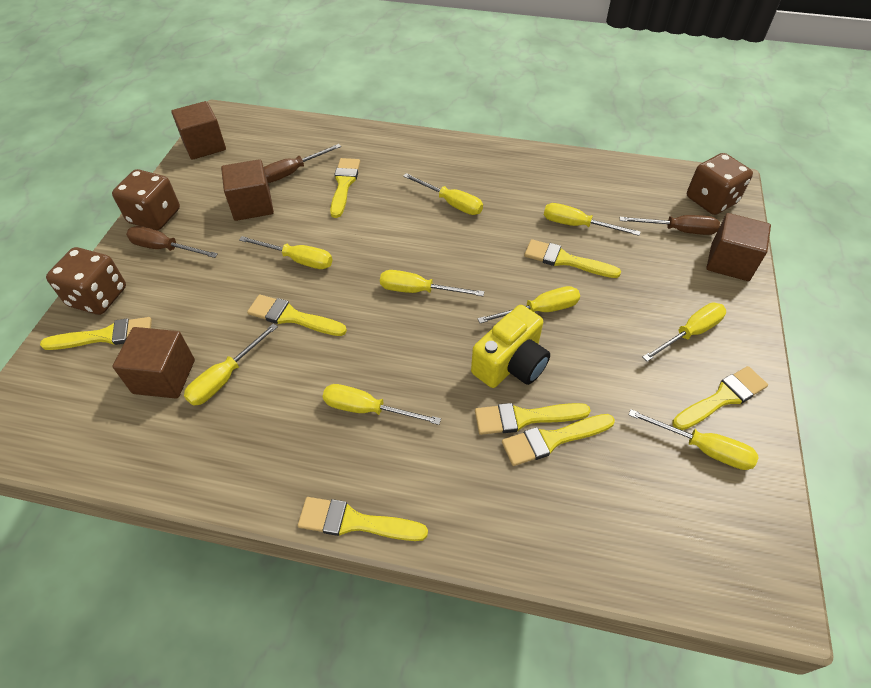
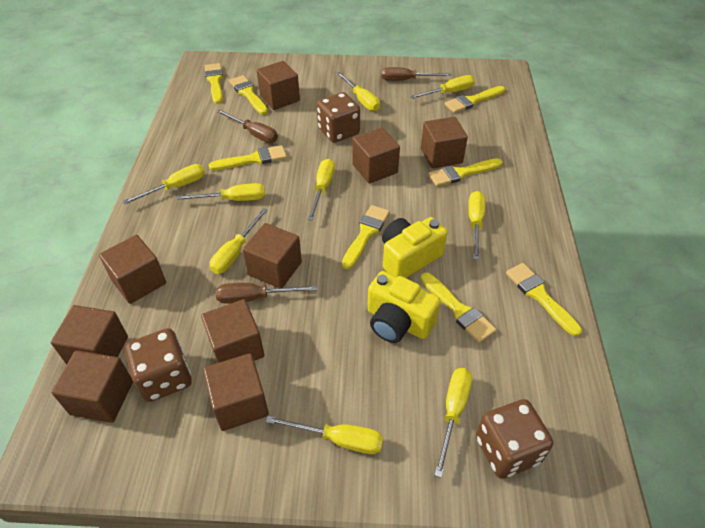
brown cube: [112,327,195,399] [171,101,226,160] [221,159,274,221] [706,213,771,281] = 4 -> [51,305,128,365] [51,350,133,423] [99,235,166,304] [201,299,264,363] [203,353,269,431] [243,223,302,288] [257,61,300,110] [352,128,400,183] [421,117,468,169] = 9
yellow camera: [471,305,550,388] = 1 -> [367,271,441,343] [382,217,448,278] = 2

